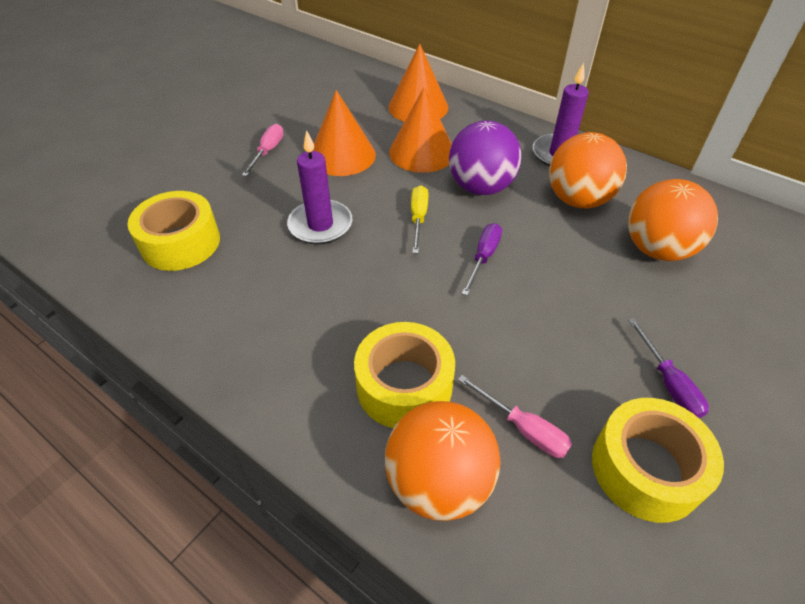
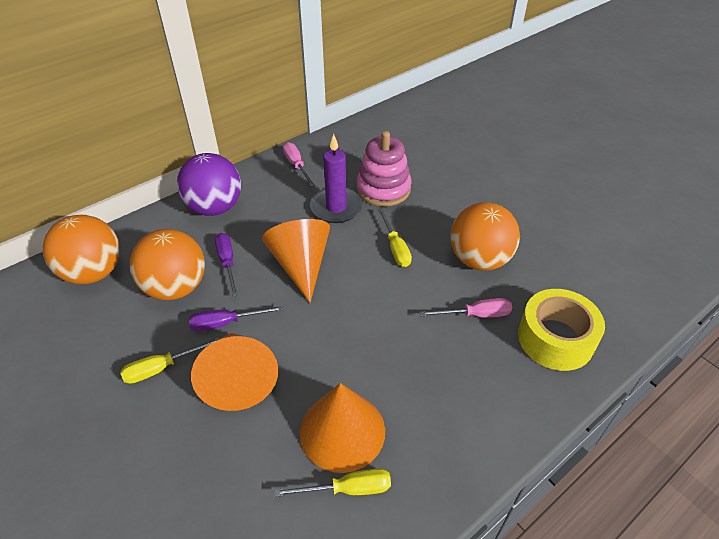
pink stacking toy: none = 0 -> [356,131,411,207] = 1
purple candle: [287,130,352,244] [533,63,589,167] = 2 -> [310,134,363,223] = 1
yellow screwdriver: [411,185,428,253] = 1 -> [120,338,220,384] [274,469,391,497] [378,208,412,267] = 3
yellow tape: [127,191,220,271] [354,322,455,428] [592,398,724,523] = 3 -> [518,289,605,371] = 1

